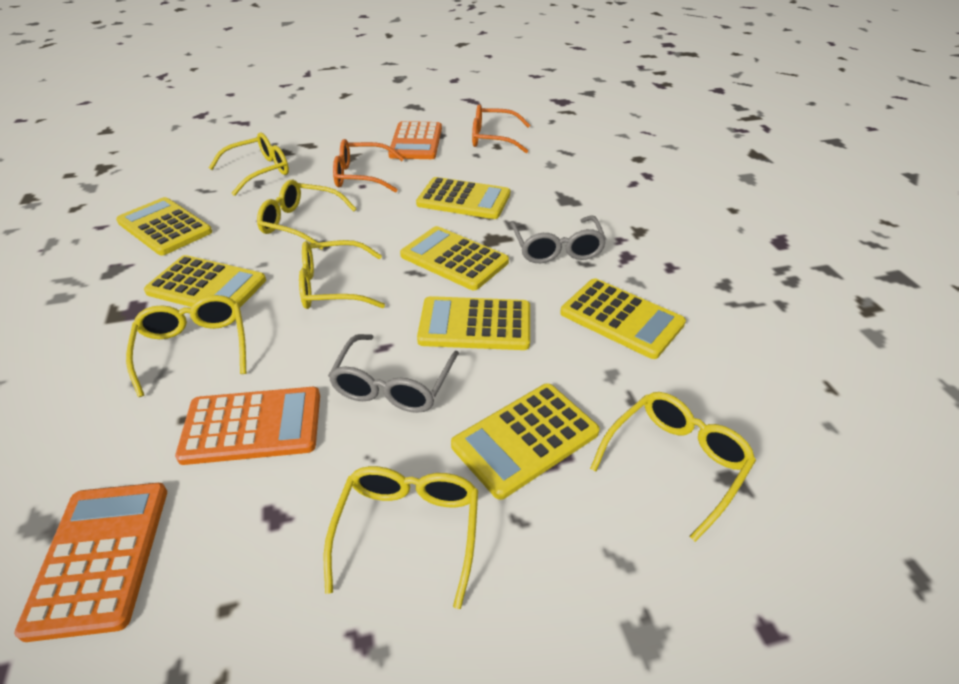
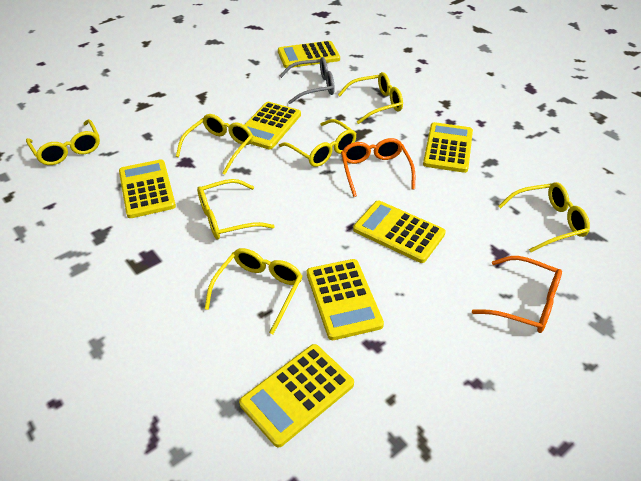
grey glasses: [328,334,459,413] [510,215,606,263] = 2 -> [280,57,335,104] = 1
orange calculator: [14,483,167,642] [175,387,320,465] [388,121,442,159] = 3 -> none = 0
yellow glasses: [126,295,246,397] [209,133,289,196] [257,180,356,250] [299,240,385,309] [324,466,478,609] [590,392,756,542] = 6 -> [26,119,100,165] [176,114,253,174] [197,179,275,239] [205,248,303,334] [279,119,357,167] [338,72,403,124] [498,182,590,252] = 7

